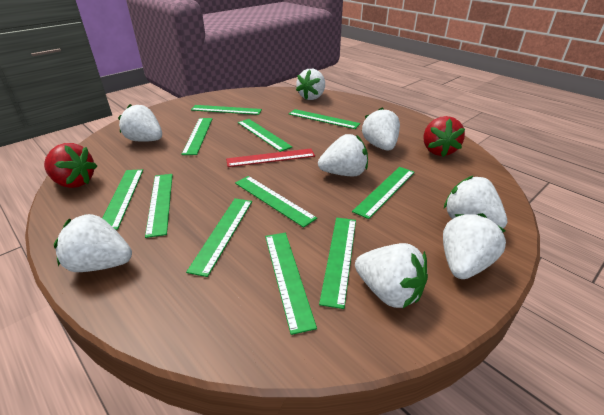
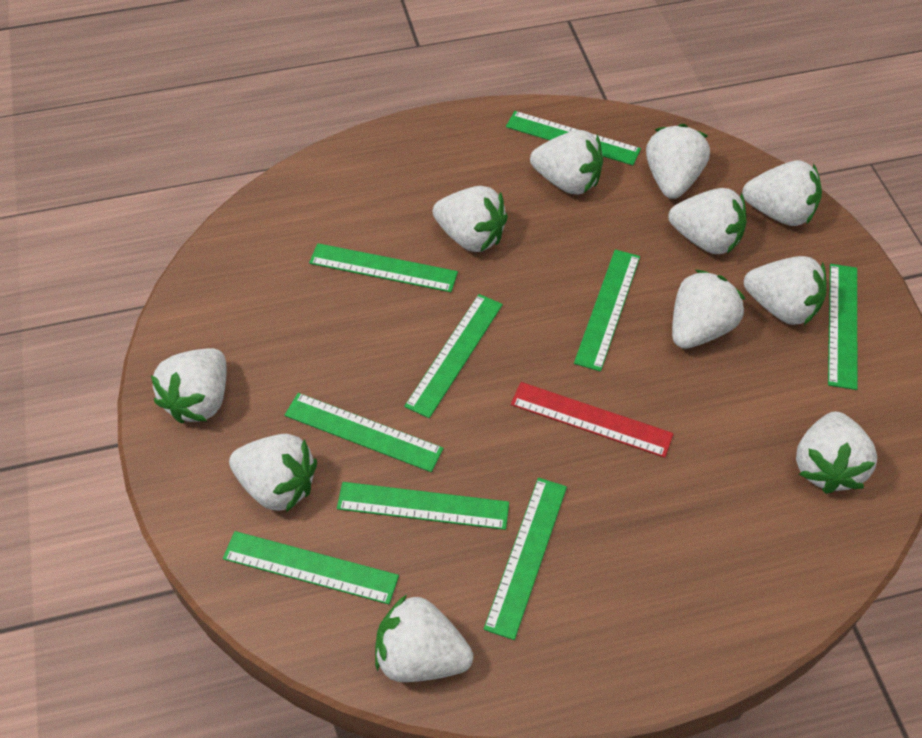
green ruler: [103,169,143,230] [145,174,173,238] [181,118,213,155] [186,198,252,277] [191,105,262,115] [235,176,317,228] [238,119,292,152] [265,233,317,335] [289,109,360,129] [319,218,356,309] [352,167,415,219] = 11 -> [223,531,399,604] [285,393,444,472] [309,243,458,292] [337,482,509,530] [404,294,503,418] [484,478,567,640] [506,111,641,165] [574,249,640,372] [828,264,857,390] = 9
red strawberry: [44,143,97,188] [424,116,465,157] = 2 -> none = 0
white strawberry: [54,214,132,272] [118,104,162,142] [296,69,325,100] [318,134,368,176] [355,243,428,309] [362,107,400,151] [443,213,506,279] [444,176,507,228] = 8 -> [151,348,227,424] [229,434,317,512] [375,595,473,682] [433,186,508,252] [530,130,603,195] [646,124,710,199] [668,188,746,254] [672,270,745,349] [742,161,822,226] [744,256,826,325] [796,411,877,494] = 11

